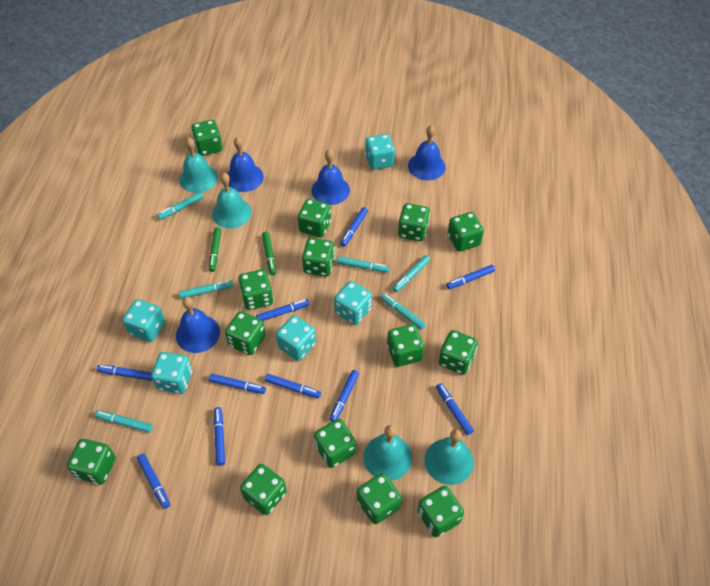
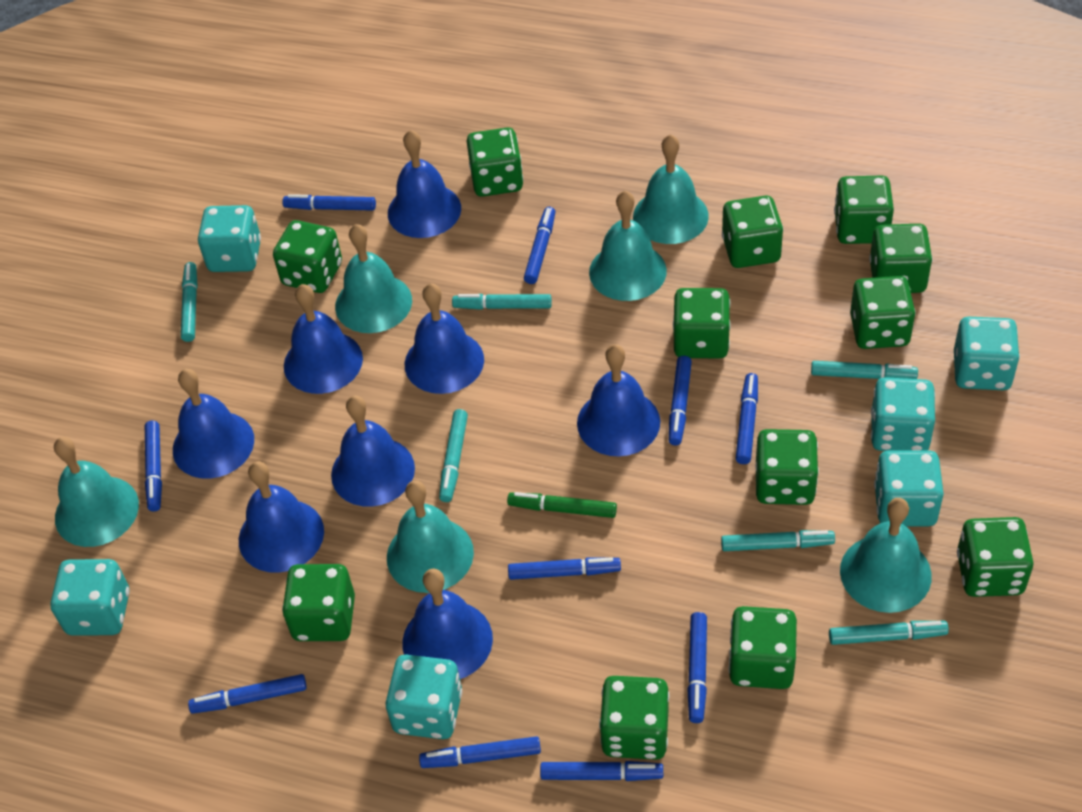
blue bell: [176,297,220,353] [227,137,263,192] [312,149,350,205] [408,125,446,180] = 4 -> [173,369,254,479] [239,461,324,573] [284,284,363,394] [331,395,415,507] [388,130,461,238] [402,568,493,679] [405,283,484,394] [577,344,660,456] = 8
green dice: [67,439,116,485] [191,120,223,156] [225,311,266,355] [238,269,273,310] [240,464,287,515] [298,199,331,237] [302,238,335,277] [314,419,356,468] [357,473,402,524] [387,324,424,367] [398,203,430,241] [418,486,464,537] [438,330,478,375] [448,212,484,252] = 14 -> [273,220,342,293] [282,564,355,641] [467,127,523,197] [599,676,669,760] [673,288,731,359] [722,195,783,268] [729,606,797,689] [755,429,819,505] [834,176,894,244] [850,276,916,349] [869,224,932,293] [957,517,1033,597] = 12
green marker: [209,227,221,272] [262,232,276,276] = 2 -> [507,492,617,518] = 1
turquoise bell: [179,137,218,193] [212,173,252,228] [363,425,412,481] [425,429,474,485] = 4 -> [54,437,139,547] [335,224,412,333] [387,481,474,593] [589,191,667,301] [633,134,709,244] [840,498,932,613] = 6
turquoise dice: [122,299,165,342] [151,352,192,394] [276,315,316,361] [334,281,372,325] [365,134,395,170] = 5 -> [50,559,129,636] [198,205,261,272] [386,655,462,739] [871,377,935,451] [874,450,944,526] [954,317,1020,390] = 6

